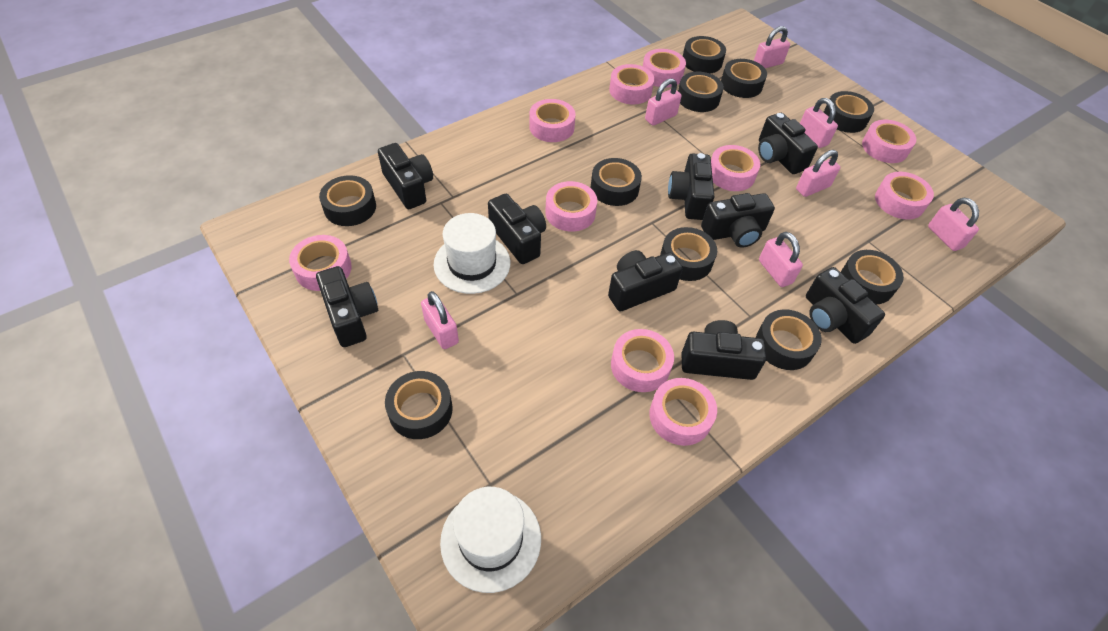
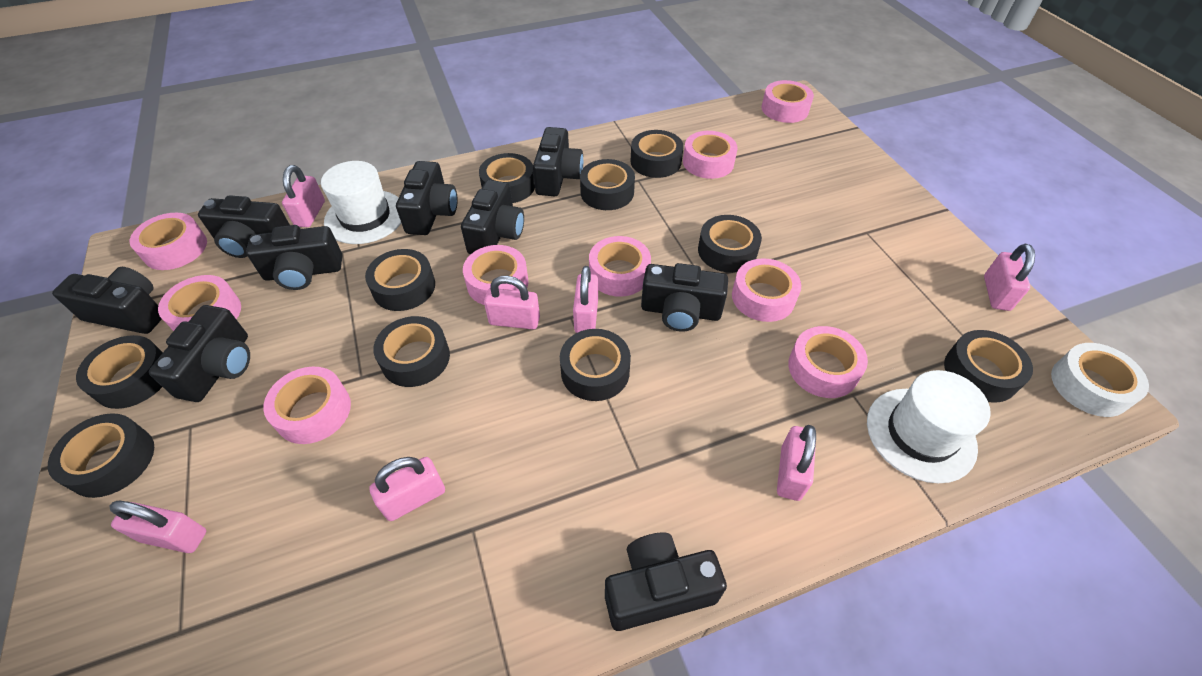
pink tape: [289,235,352,291] [529,99,576,142] [545,181,597,232] [609,64,654,104] [611,329,674,392] [643,49,686,88] [649,378,717,446] [711,145,760,191] [862,120,916,163] [875,172,934,219] = 10 -> [130,213,207,270] [158,275,241,331] [263,367,351,444] [463,245,528,305] [589,236,651,297] [683,131,738,179] [732,258,801,322] [762,80,814,123] [788,326,868,398] = 9
white tape: none = 0 -> [1051,343,1149,417] = 1

